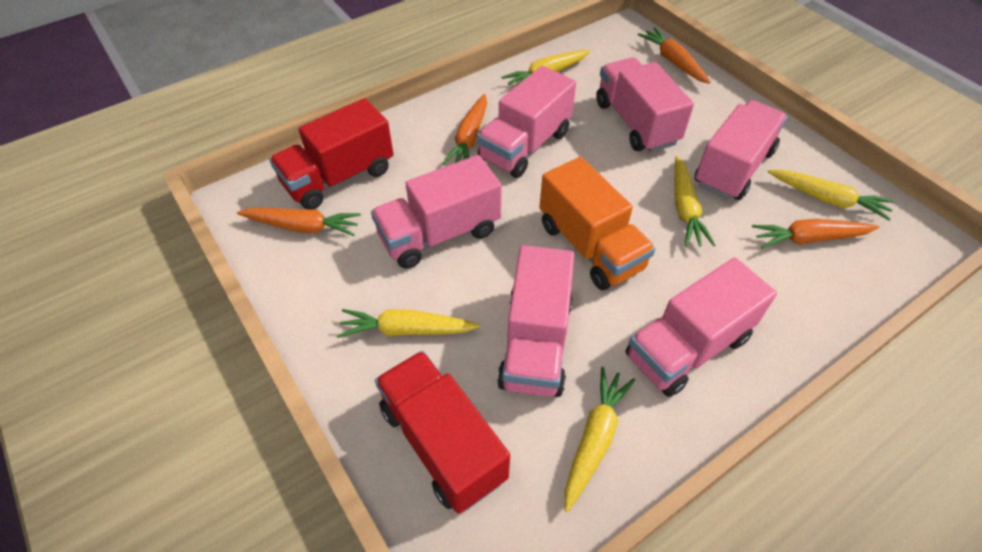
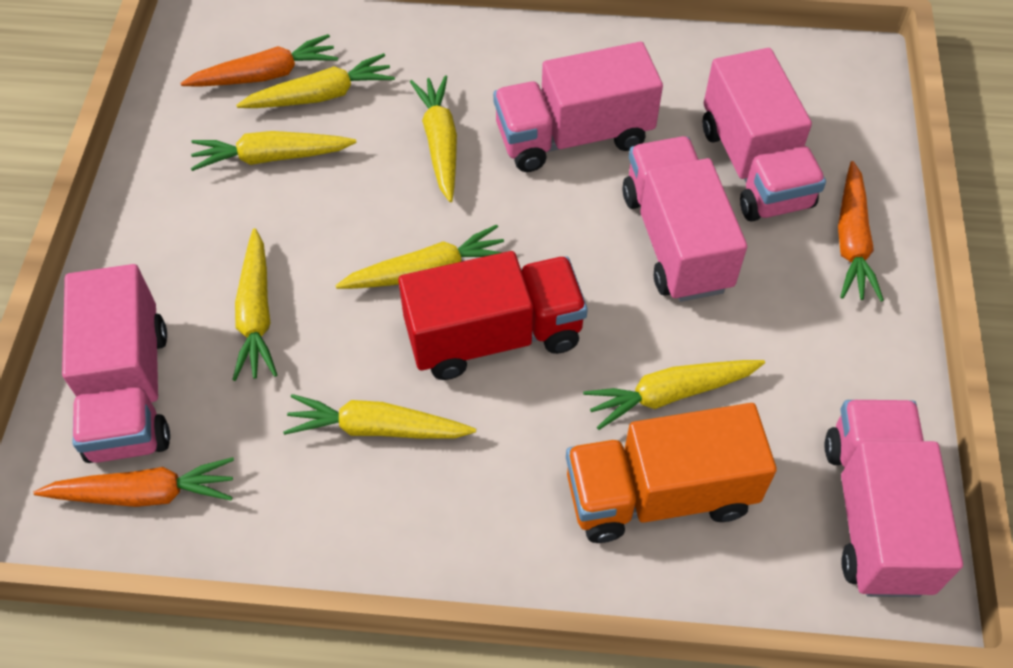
orange carrot: [237,208,361,236] [442,94,487,165] [637,27,711,84] [752,219,879,249] = 4 -> [34,457,234,507] [180,34,338,87] [838,161,884,301] = 3
pink truck: [371,155,502,269] [477,66,576,178] [497,245,574,397] [596,57,694,152] [626,257,777,397] [694,100,788,200] = 6 -> [62,264,170,463] [493,42,663,172] [623,136,747,302] [703,48,826,222] [824,400,963,597] = 5
red truck: [269,98,394,210] [375,351,510,514] = 2 -> [398,251,588,380] = 1
yellow carrot: [337,309,480,338] [501,50,590,85] [565,367,636,512] [674,156,715,247] [768,170,894,221] = 5 -> [191,131,356,171] [232,228,277,381] [236,53,395,108] [283,394,476,439] [335,225,504,289] [410,76,457,202] [583,360,765,430] = 7

